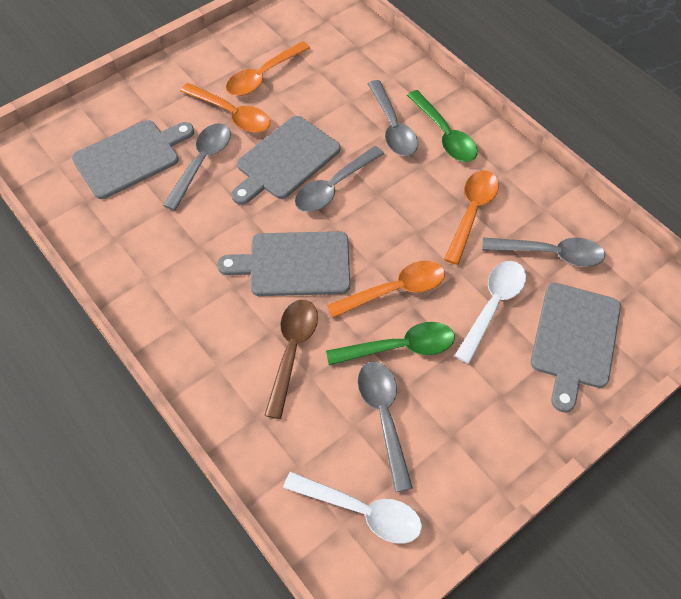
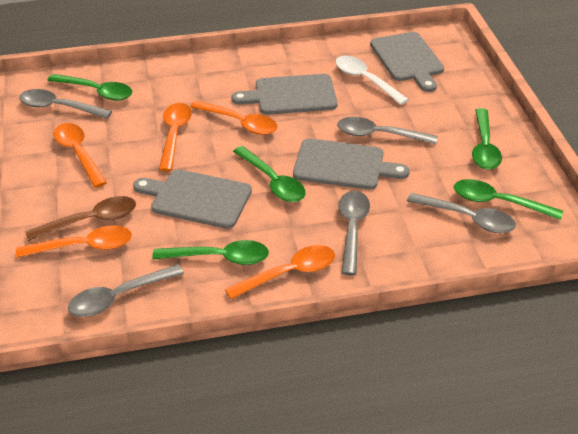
green spoon: [326,322,455,365] [407,90,478,162] = 2 -> [47,74,132,101] [152,240,269,265] [233,146,306,202] [454,179,563,220] [472,108,502,170] = 5
orange spoon: [180,83,270,133] [226,41,310,96] [327,261,445,318] [444,170,499,265] = 4 -> [16,225,132,258] [54,123,107,188] [159,103,192,172] [190,100,278,135] [225,245,335,299] = 5
white spoon: [283,472,422,544] [455,261,526,364] = 2 -> [335,55,409,105] = 1

